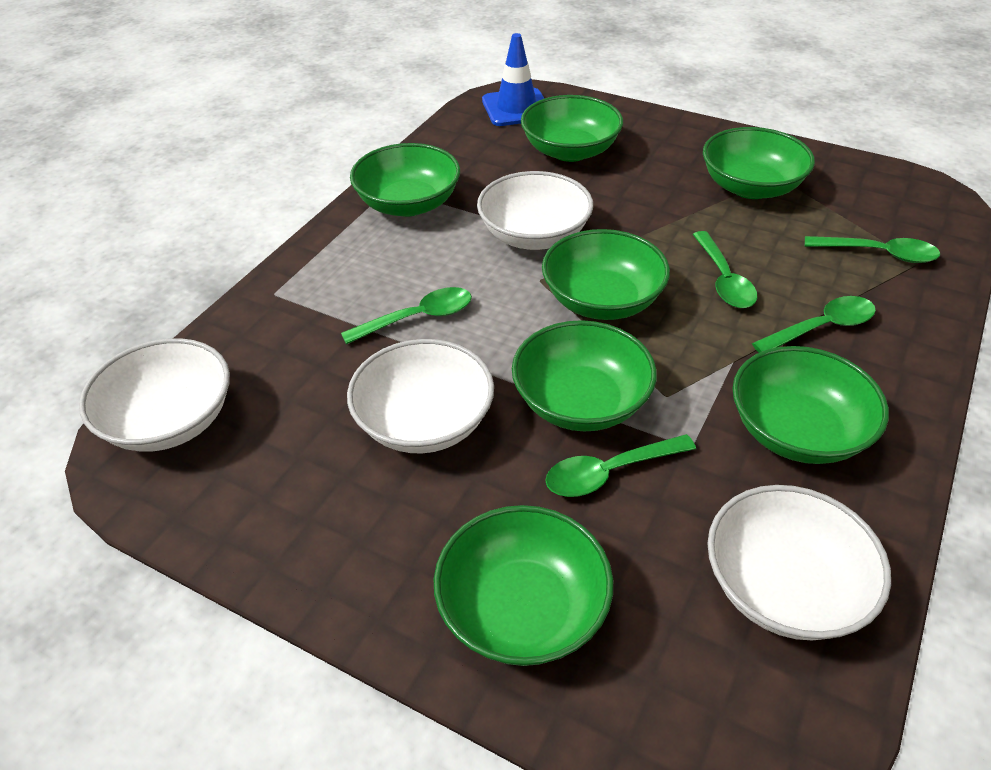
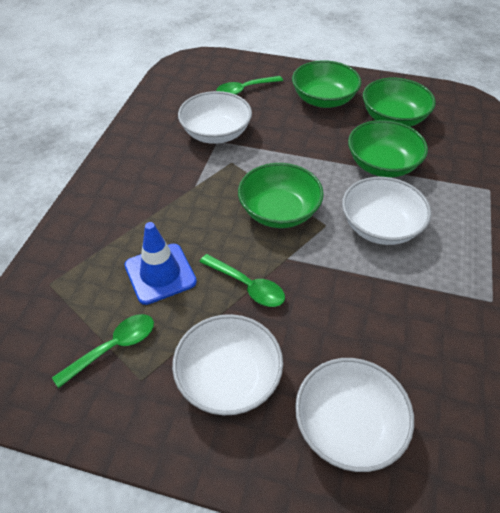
green bowl: [350,143,460,217] [434,505,613,666] [512,320,657,431] [521,95,623,162] [542,229,670,320] [703,127,815,199] [732,346,889,464] = 7 -> [238,163,324,228] [292,60,361,108] [348,120,428,177] [363,78,436,127] = 4
green spoon: [341,287,472,344] [545,434,696,497] [692,231,757,308] [752,296,876,353] [805,236,940,263] = 5 -> [52,314,154,388] [199,254,285,307] [216,76,283,95] = 3

